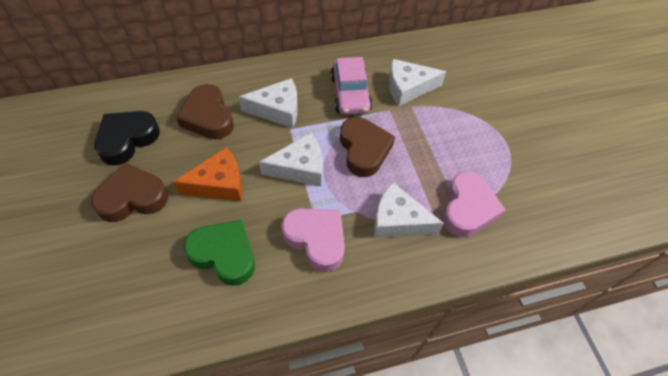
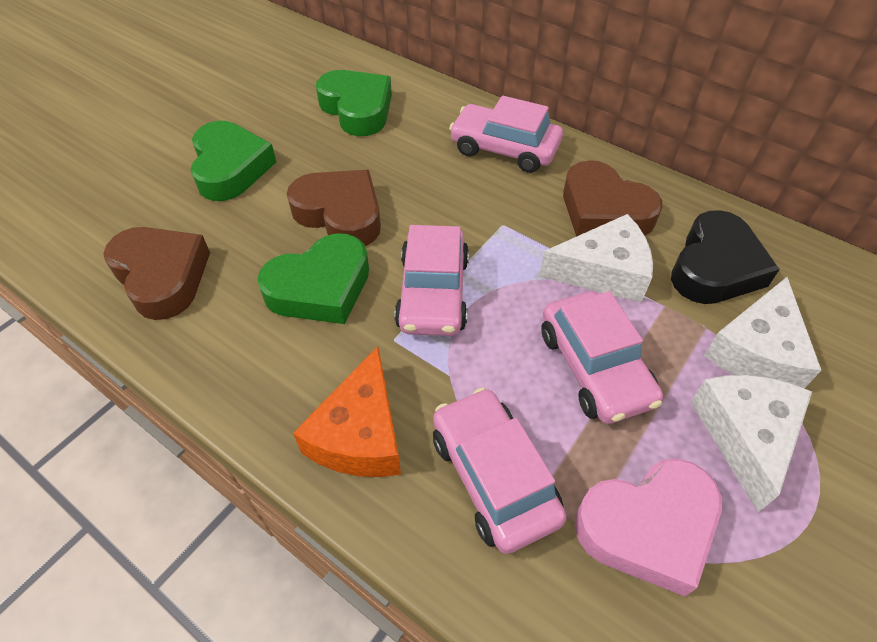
green heart: [183,220,255,286] = 1 -> [191,121,276,201] [257,233,369,324] [316,70,392,136] = 3
pink car: [331,57,372,115] = 1 -> [394,225,469,336] [433,388,567,554] [449,96,563,173] [541,291,663,424] = 4
pink heart: [281,208,345,272] [443,171,506,237] = 2 -> [575,458,722,597] = 1
white cheese: [239,78,298,128] [259,133,323,187] [374,182,444,238] [389,59,446,106] = 4 -> [539,214,653,303] [691,375,812,513] [704,277,821,389] = 3

